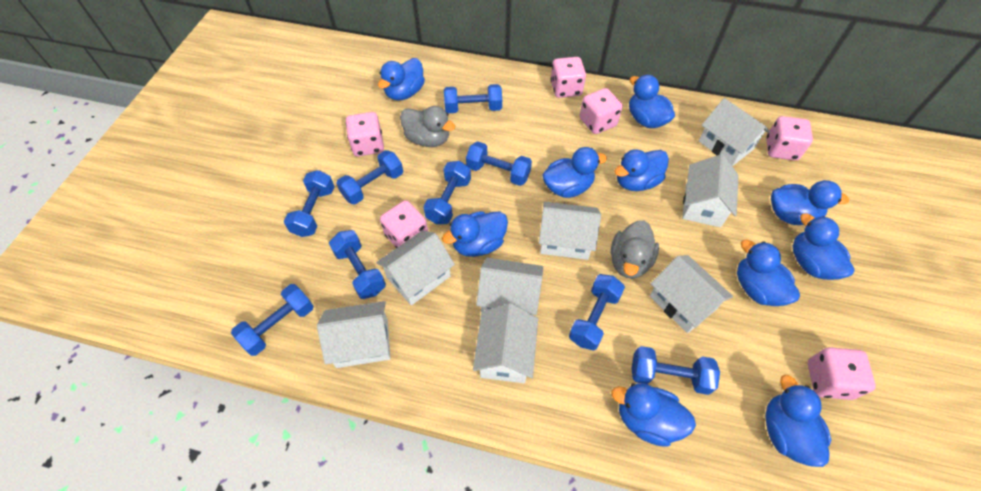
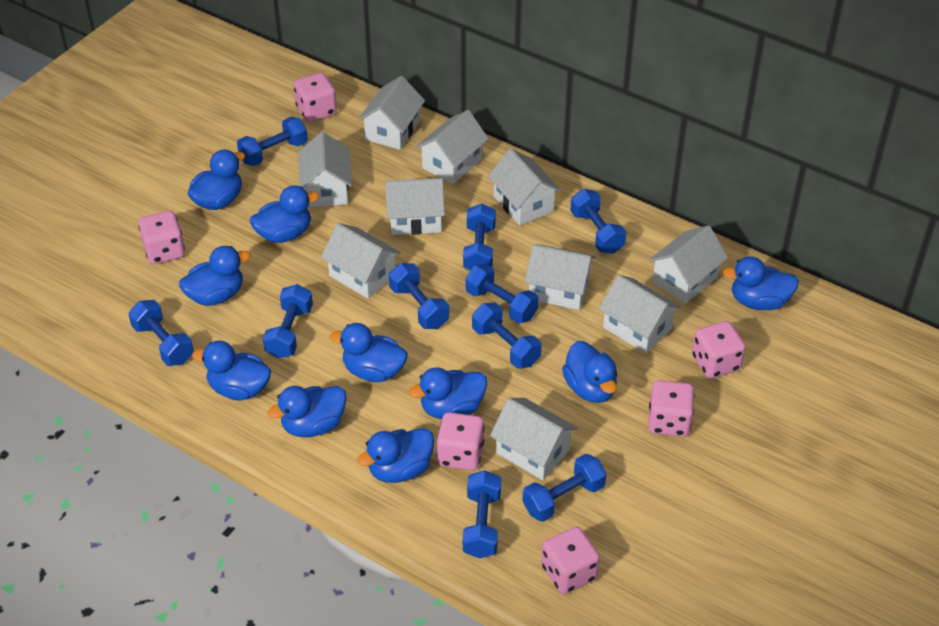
blue dumbbell: [231,284,314,356] [284,170,335,237] [329,230,386,299] [336,150,403,204] [423,161,471,224] [444,84,502,113] [466,141,532,186] [569,274,625,351] [632,346,720,395] = 9 -> [128,300,194,366] [237,117,308,166] [263,284,313,358] [389,263,449,329] [463,204,496,271] [463,470,501,558] [465,264,539,324] [472,302,541,369] [523,454,607,522] [570,189,626,254] = 10
grey duck: [400,106,455,147] [611,220,659,279] = 2 -> none = 0
white house: [317,301,391,368] [376,231,455,305] [473,303,538,383] [476,258,543,315] [539,202,601,260] [650,255,733,333] [682,154,739,227] [699,98,770,166] = 8 -> [298,132,352,207] [321,223,401,299] [358,76,425,150] [385,178,445,235] [416,110,489,184] [488,148,561,226] [490,398,578,480] [525,244,596,310] [599,275,681,354] [649,225,728,304] = 10

